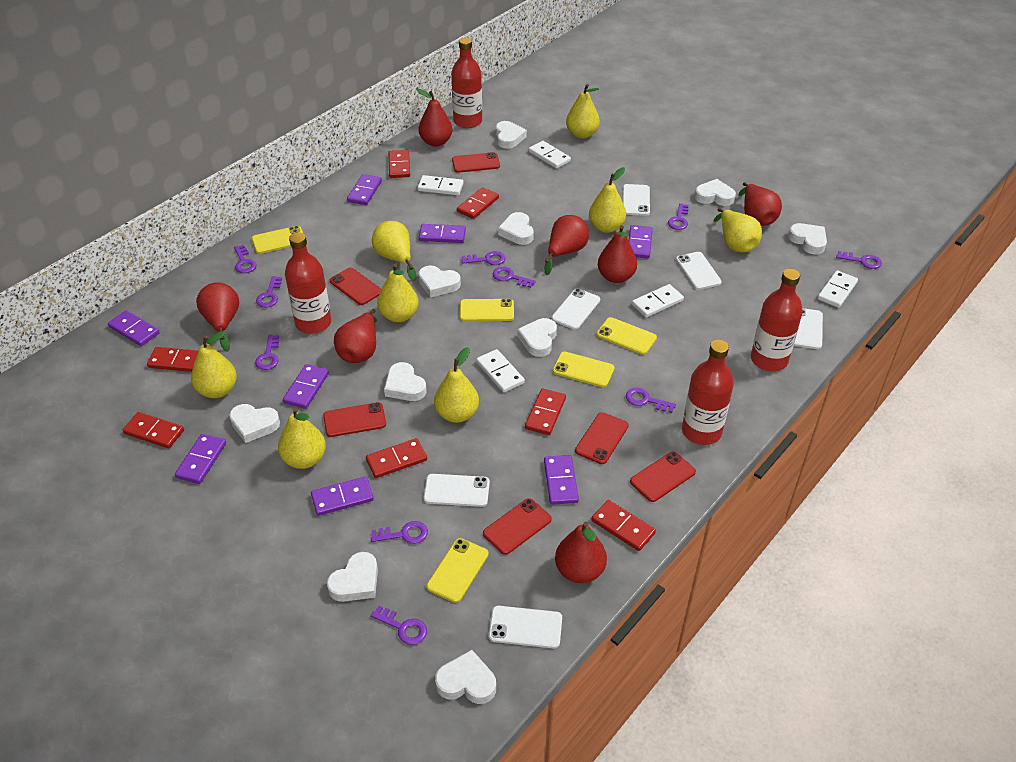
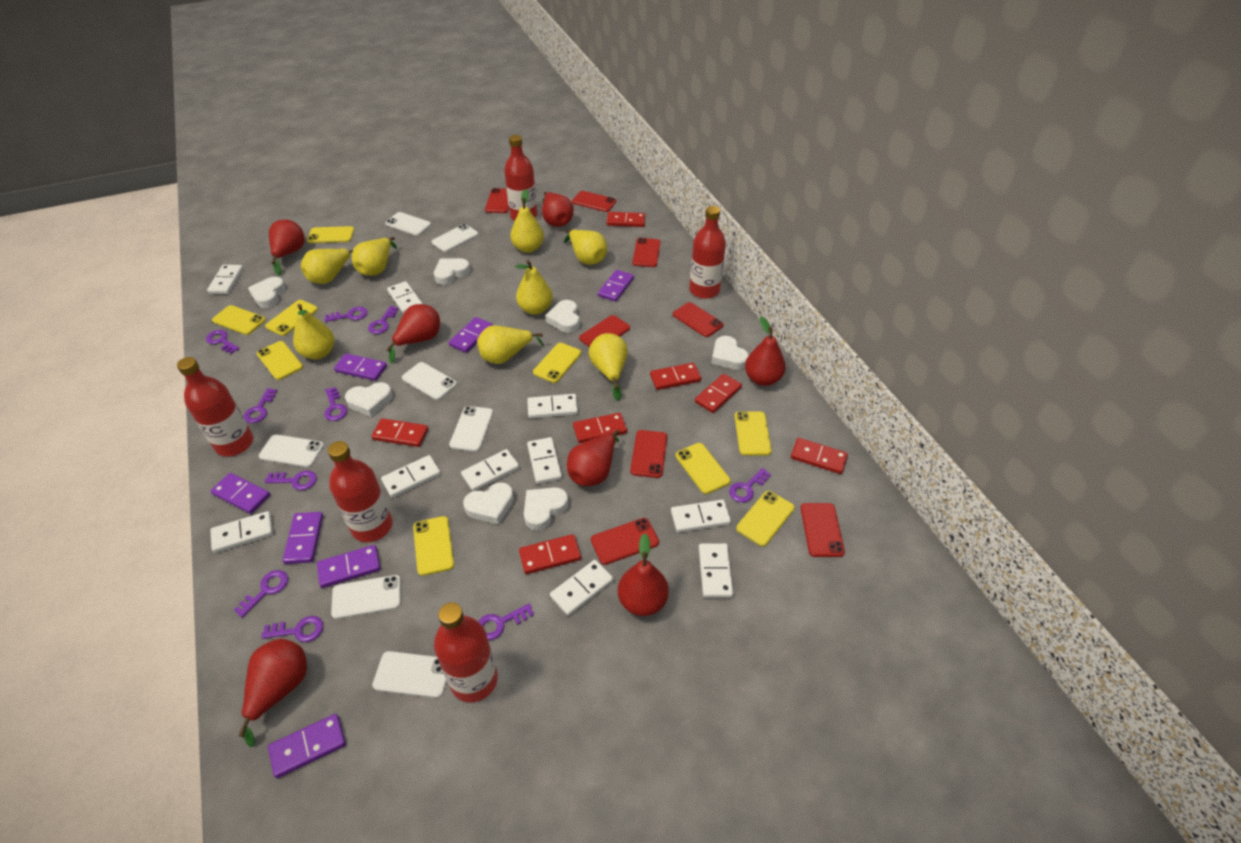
purple domino: [108,310,160,346] [175,434,226,484] [283,364,329,409] [311,476,374,516] [347,174,382,205] [419,224,466,243] [544,455,579,505] [628,225,653,259] = 8 -> [210,473,270,514] [268,714,346,778] [283,512,323,564] [317,545,381,588] [334,353,387,381] [449,317,493,353] [598,270,634,302] = 7
red bottle: [285,232,331,334] [451,38,482,128] [682,340,734,445] [751,269,803,371] = 4 -> [177,357,253,457] [328,441,393,542] [434,602,498,702] [504,135,538,220] [689,206,726,299] = 5
red phone: [323,402,386,437] [330,267,381,305] [452,152,500,173] [483,498,552,555] [575,412,629,464] [630,451,696,502] = 6 -> [485,188,509,213] [572,191,616,212] [579,315,630,347] [591,518,659,565] [630,430,667,478] [632,238,661,267] [673,302,724,337] [800,503,845,557] = 8
white domino: [418,175,464,195] [476,349,525,393] [529,141,571,169] [632,284,684,318] [818,270,858,308] = 5 -> [207,265,243,294] [210,511,273,553] [381,455,441,498] [387,281,423,314] [461,449,519,491] [527,394,578,418] [527,437,562,484] [550,560,613,616] [671,500,731,533] [699,543,733,598] = 10
white heart: [229,404,280,443] [327,552,378,602] [384,362,427,401] [418,265,461,298] [435,650,496,704] [496,121,527,149] [498,212,534,245] [517,318,557,357] [695,179,736,206] [788,223,827,255] = 10 -> [248,277,286,308] [345,382,393,417] [434,258,470,285] [463,482,514,525] [524,487,568,531] [545,300,580,333] [711,336,749,370] = 7
white phone: [424,474,490,507] [489,606,562,648] [552,288,600,330] [623,184,650,216] [676,252,722,290] [794,308,823,349] = 6 -> [259,434,324,467] [331,575,401,619] [372,651,447,698] [385,212,431,236] [402,362,457,400] [432,224,478,252] [449,406,493,452] = 7
yellow phone: [252,226,303,254] [426,538,489,603] [460,299,514,321] [553,351,614,387] [596,317,657,355] = 5 -> [212,305,266,335] [256,341,303,380] [265,300,318,336] [307,226,354,243] [413,516,454,576] [533,343,581,383] [675,443,731,494] [734,411,772,456] [736,491,795,546] = 9

